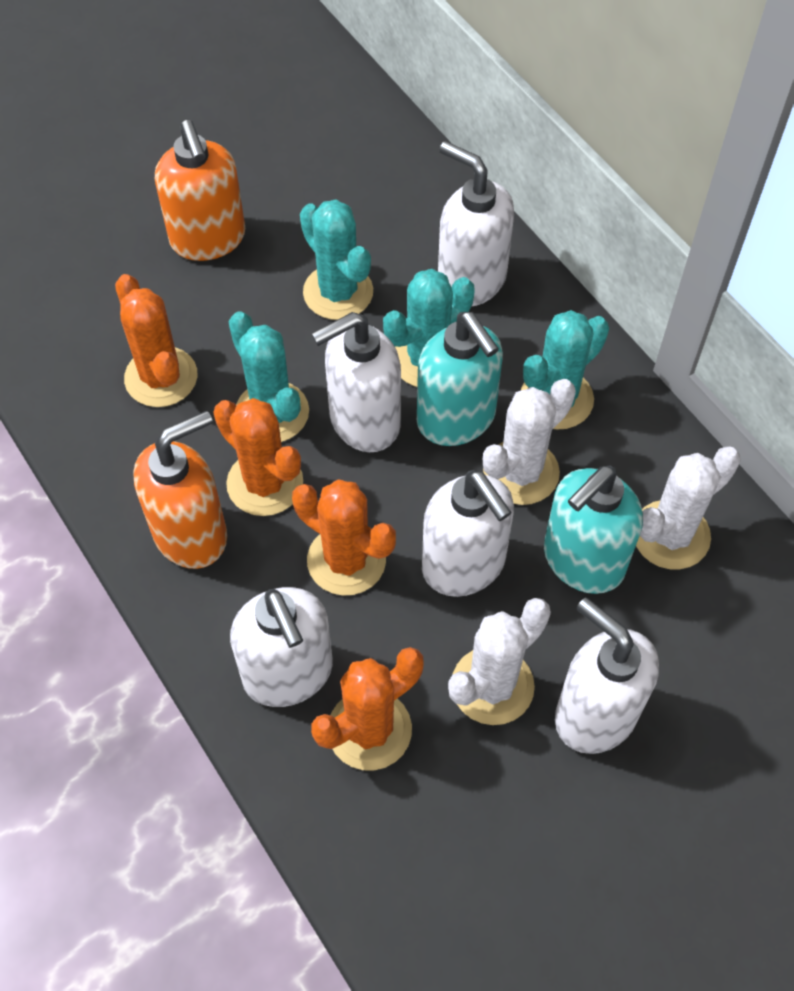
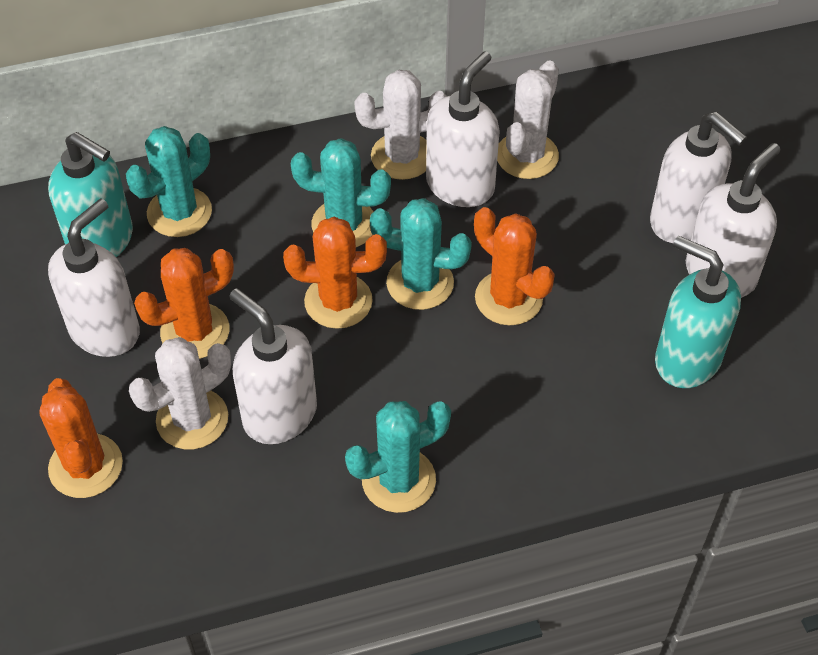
orange soap dispenser: [133,411,227,569] [155,120,245,261] = 2 -> none = 0

